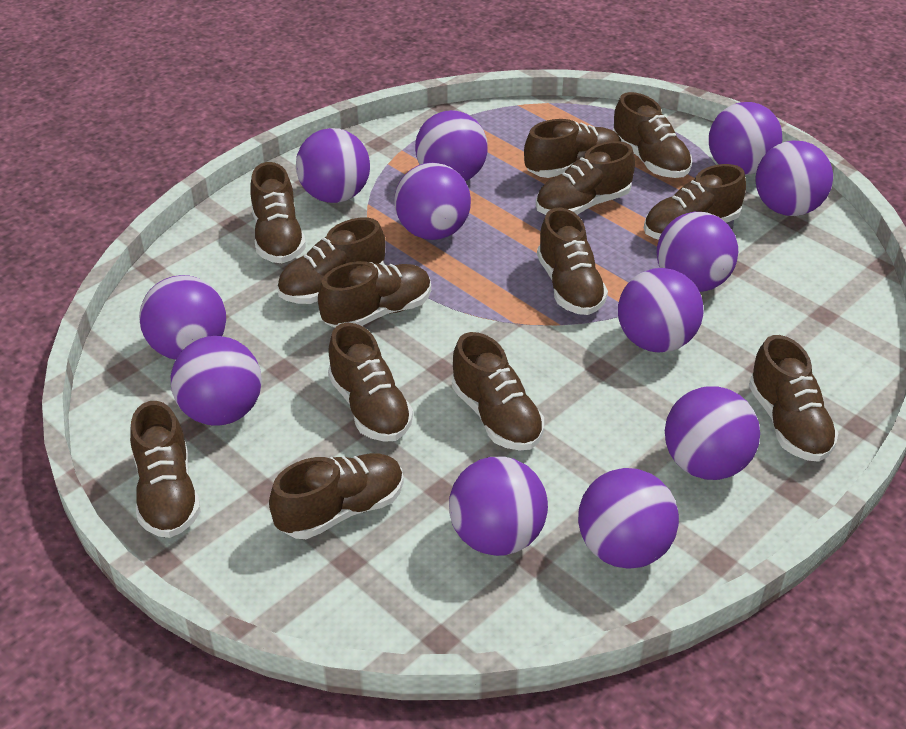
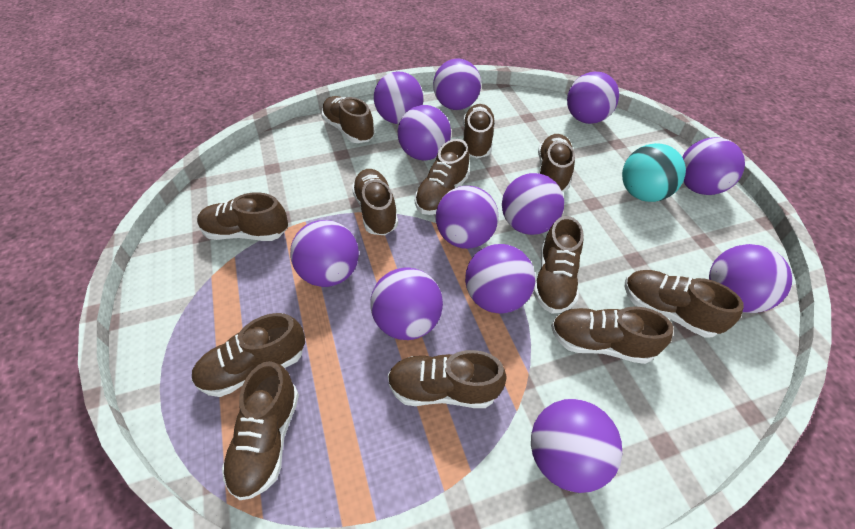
brown shoe: [130,401,201,538] [250,162,306,263] [269,453,404,539] [277,217,386,304] [318,261,431,328] [328,323,413,442] [452,332,544,451] [524,119,621,178] [536,141,635,215] [537,208,608,315] [613,92,692,178] [644,164,746,240] [749,335,838,462] = 13 -> [191,313,305,397] [197,192,288,241] [222,361,299,500] [321,96,375,143] [352,169,398,235] [388,350,507,408] [415,139,470,215] [463,104,495,158] [533,216,584,313] [538,134,575,192] [551,306,673,364] [625,270,744,338] = 12
turquoise ball: none = 0 -> [622,143,686,202] = 1

